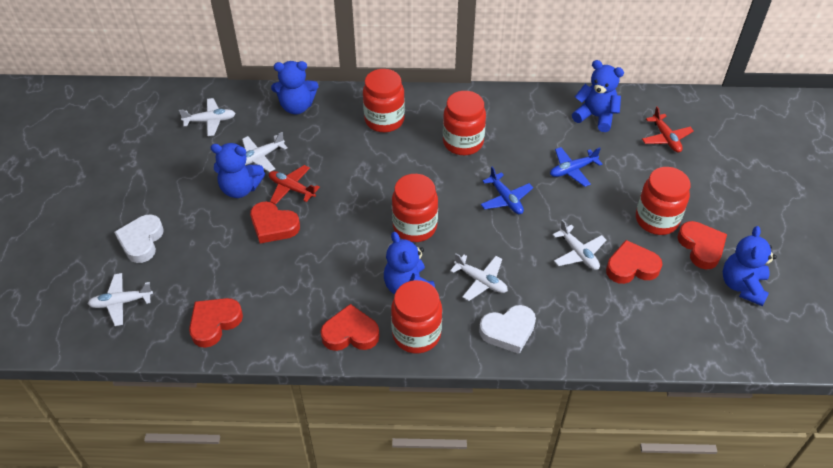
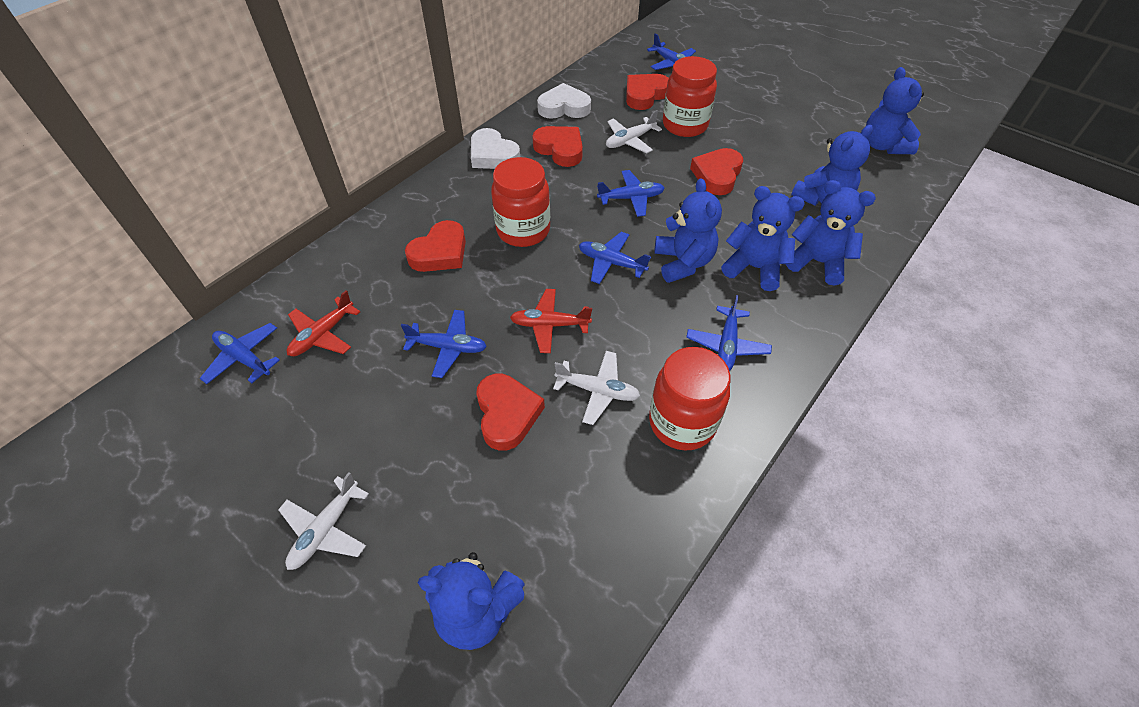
blue plane: [481,167,533,214] [550,147,603,187] = 2 -> [200,323,280,384] [401,310,487,378] [579,232,651,284] [597,170,665,217] [647,33,696,70] [686,295,772,371] = 6
blue teddy bear: [210,143,265,198] [271,61,318,114] [384,232,435,295] [572,60,624,132] [723,226,777,306] = 5 -> [418,552,525,650] [654,178,722,283] [721,186,805,291] [786,180,876,286] [791,125,873,206] [866,67,924,154] = 6
red jar: [363,69,405,132] [391,280,442,353] [392,174,438,242] [443,91,486,155] [636,167,690,235] = 5 -> [491,157,550,247] [649,347,731,451] [663,56,717,137] = 3
white plane: [88,273,153,326] [179,98,236,136] [242,132,288,172] [450,253,508,301] [553,220,606,270] = 5 -> [278,472,369,570] [553,351,640,425] [606,110,662,153] = 3

